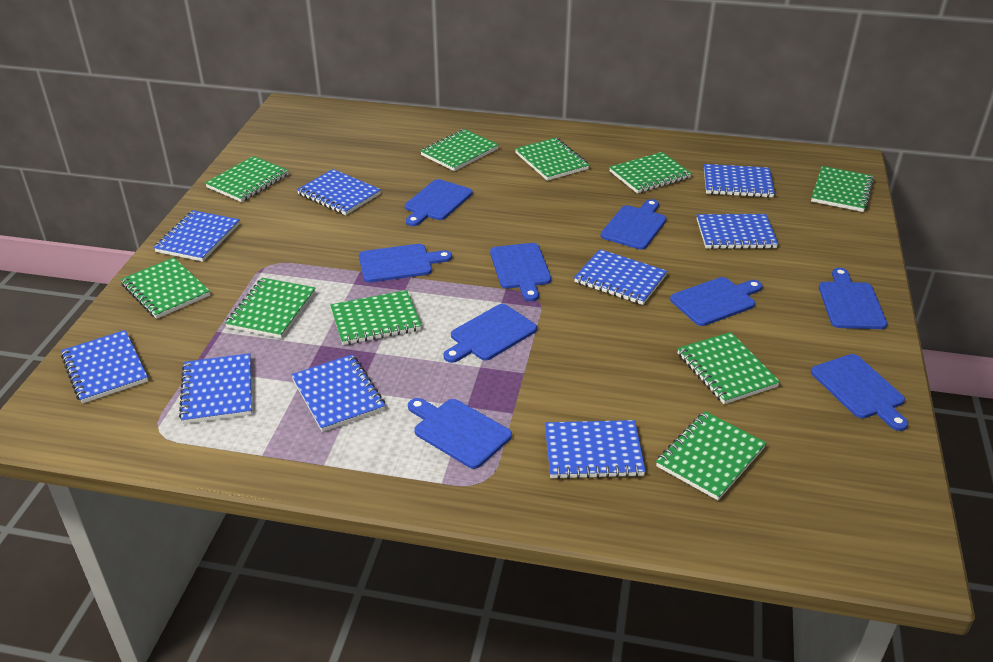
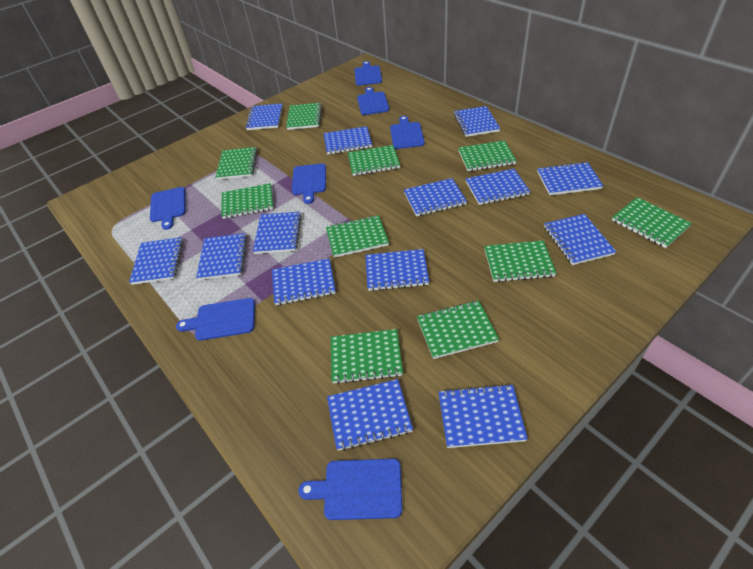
blue cutting board: [359,244,452,282] [405,179,473,226] [408,398,512,469] [443,304,537,363] [490,243,551,301] [601,199,667,250] [670,277,763,326] [811,354,908,431] [819,268,887,329] = 9 -> [150,187,186,230] [176,298,255,341] [292,164,326,204] [298,459,402,520] [354,61,382,86] [357,87,389,115] [390,116,425,149] = 7
blue notebook: [61,330,148,404] [153,210,240,262] [179,353,252,424] [291,355,385,432] [297,169,381,215] [545,420,646,479] [574,249,667,305] [697,214,778,249] [704,164,775,198] = 9 -> [129,237,184,285] [196,233,247,280] [245,103,283,130] [253,212,302,254] [272,258,336,305] [323,126,372,155] [327,379,413,451] [365,249,429,291] [404,178,467,216] [438,384,528,448] [454,106,500,137] [466,169,530,205] [537,162,603,195] [544,214,616,265] = 14

